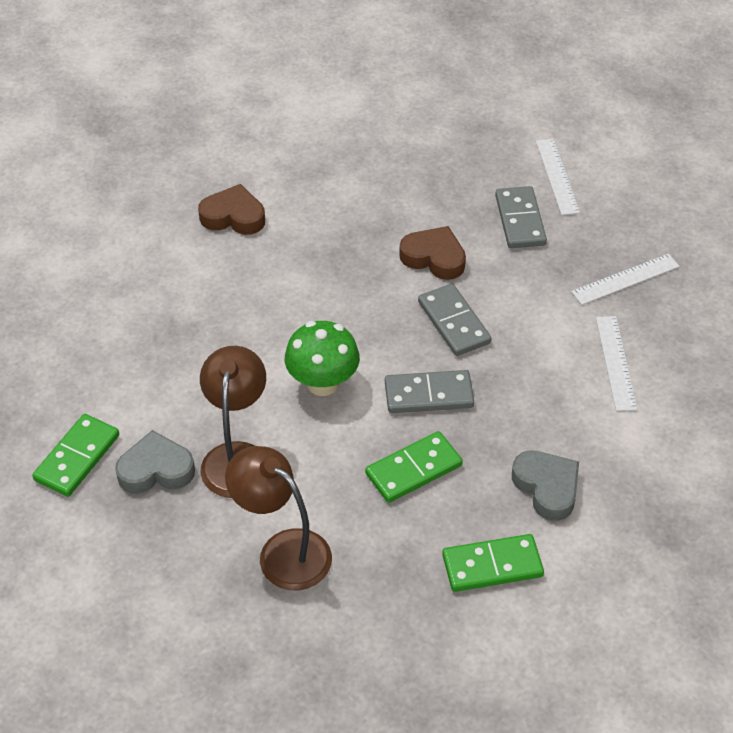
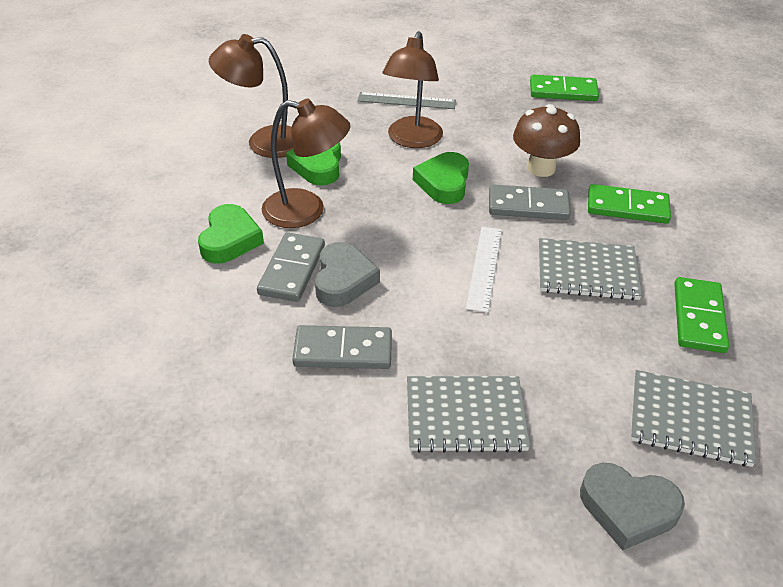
brown heart: [198,184,265,235] [399,226,466,280] = 2 -> none = 0
brown lamp: [200,346,266,498] [225,446,332,590] = 2 -> [209,34,293,158] [262,99,351,228] [382,31,443,148] = 3
brown mushroom: none = 0 -> [513,104,580,177] = 1
green heart: none = 0 -> [198,204,264,264] [286,142,341,186] [413,152,469,204] = 3
green mushroom: [285,321,360,396] = 1 -> none = 0
grey notebook: none = 0 -> [407,376,530,453] [539,238,642,300] [631,370,756,467] = 3
grey ruler: none = 0 -> [357,92,456,109] = 1
white ruler: [536,139,580,215] [571,254,680,305] [596,316,637,411] = 3 -> [466,227,502,313] = 1

